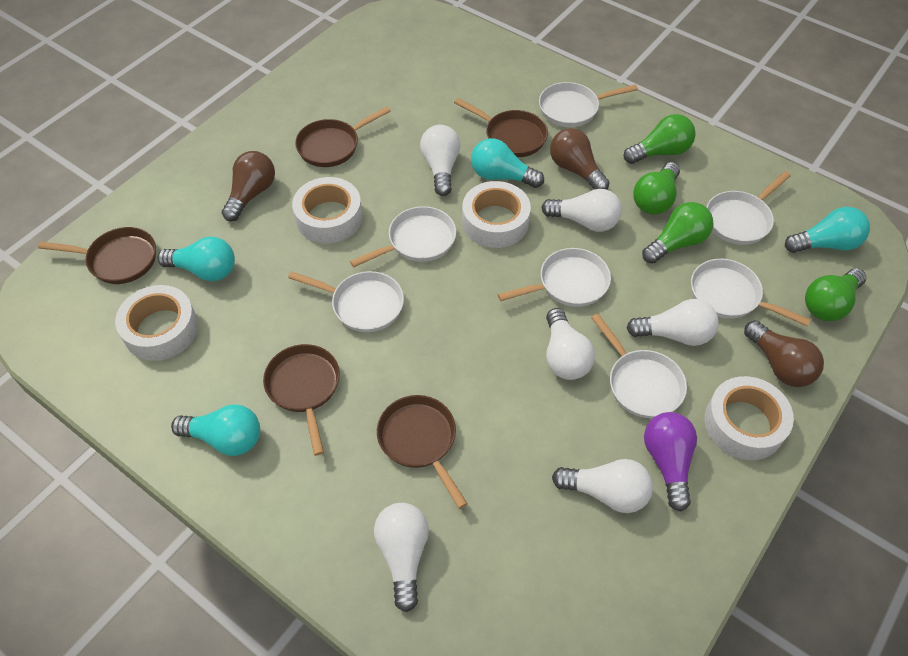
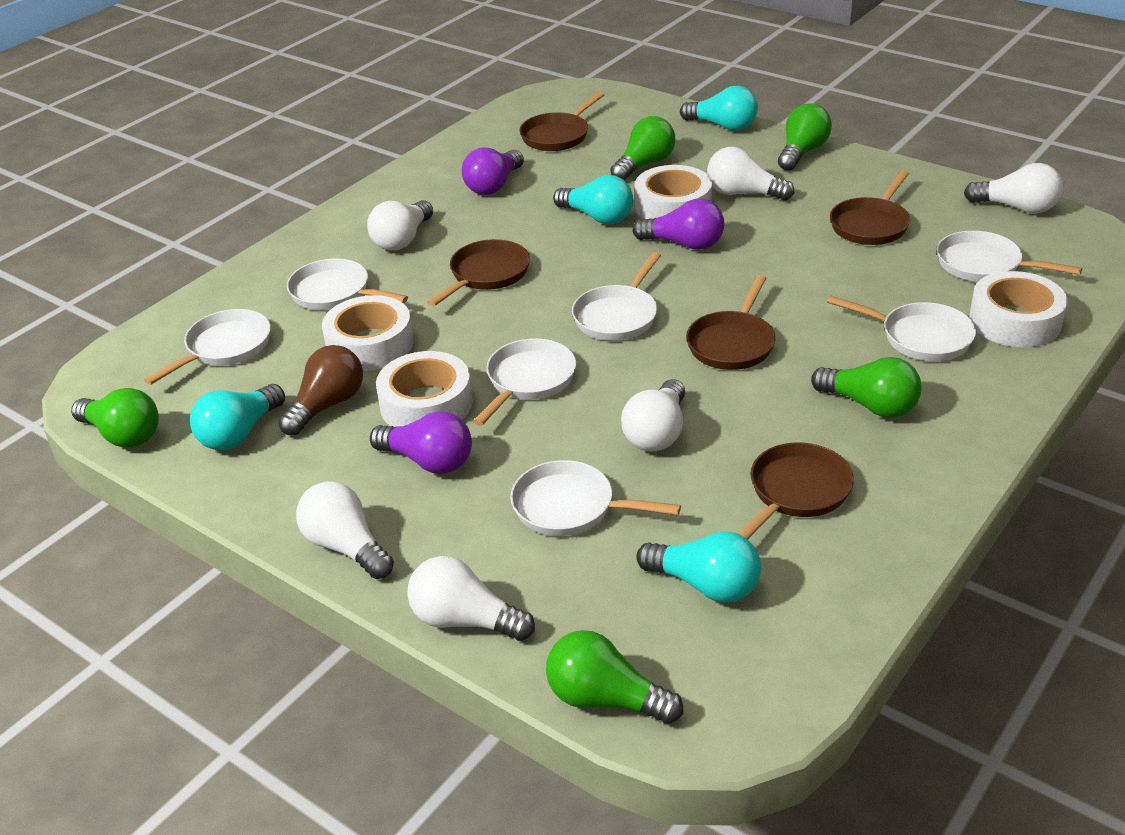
brown light bulb: [222,151,275,222] [550,128,610,190] [744,320,824,387] = 3 -> [278,345,363,436] = 1
green light bulb: [624,114,696,164] [633,162,680,215] [642,202,713,264] [805,268,866,321] = 4 -> [71,388,159,448] [546,630,683,724] [610,116,675,180] [778,103,832,171] [811,357,921,418] = 5
purple light bulb: [644,412,697,511] = 1 -> [370,411,472,474] [462,147,524,195] [632,199,724,250] = 3

